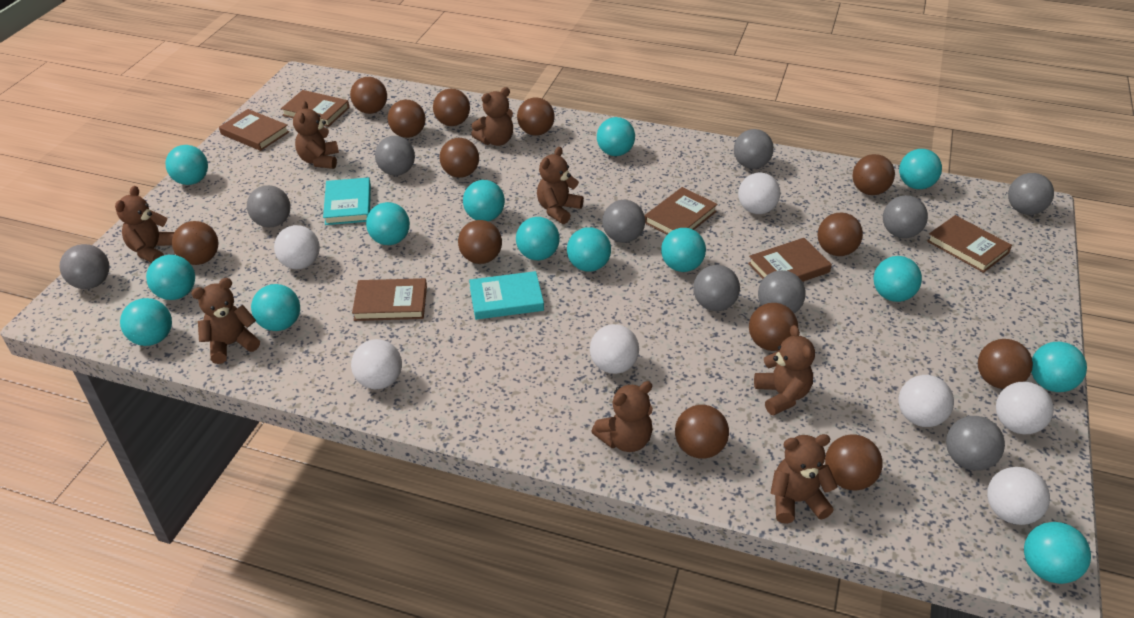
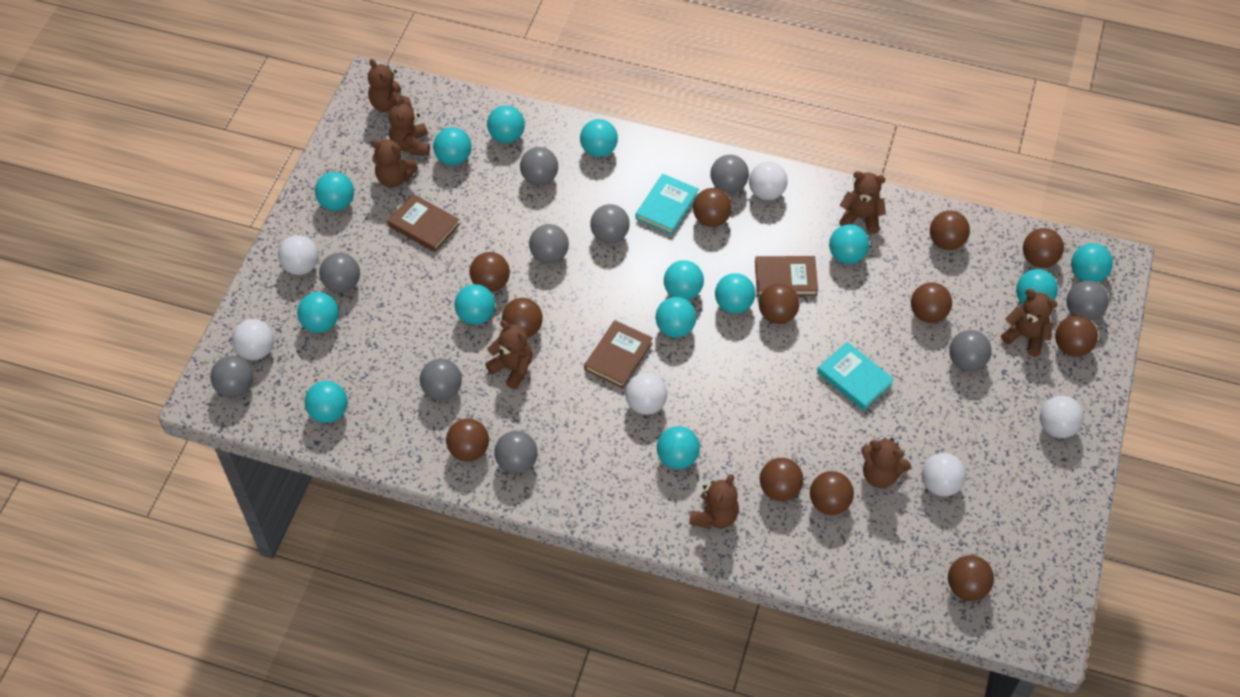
brown ball: [172,221,219,265] [350,77,387,114] [388,100,426,138] [433,89,470,126] [440,138,479,178] [458,220,502,264] [517,97,555,136] [675,405,729,459] [749,303,798,351] [818,212,863,256] [825,435,883,491] [853,154,895,195] [978,339,1033,389] = 13 -> [446,418,489,461] [470,252,510,292] [502,298,543,338] [693,188,732,227] [759,283,800,324] [760,458,803,501] [810,471,854,515] [911,283,952,323] [930,211,970,250] [948,555,994,601] [1023,228,1064,268] [1055,315,1098,357] = 12
brown book: [219,109,289,151] [281,90,350,127] [352,278,427,321] [645,187,718,235] [748,238,832,282] [927,215,1012,273] = 6 -> [387,194,460,252] [584,320,653,388] [755,256,818,296] = 3
white ball: [274,225,320,269] [351,339,402,389] [590,324,639,374] [738,173,781,214] [899,375,954,427] [987,467,1050,525] [996,382,1054,434] = 7 -> [232,319,274,360] [278,235,319,275] [625,373,667,415] [749,162,788,200] [922,453,966,497] [1040,396,1084,438] = 6

